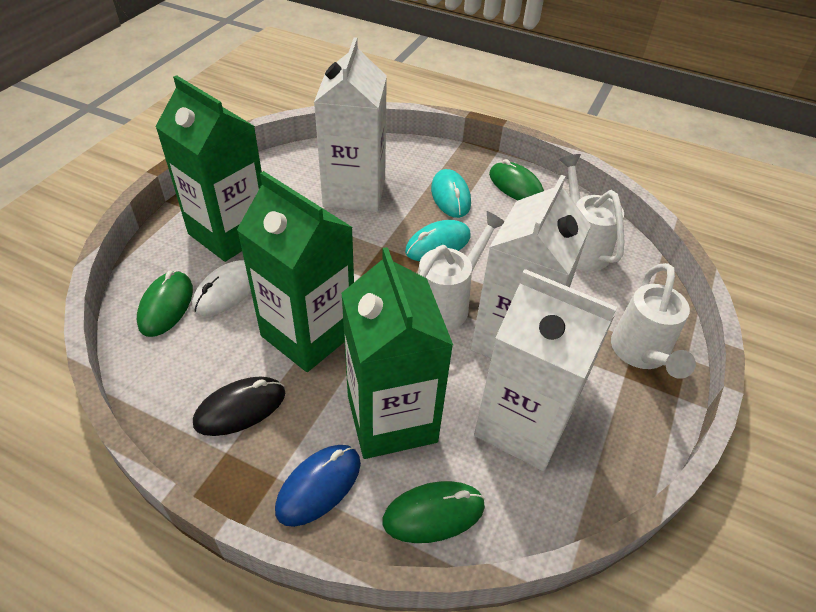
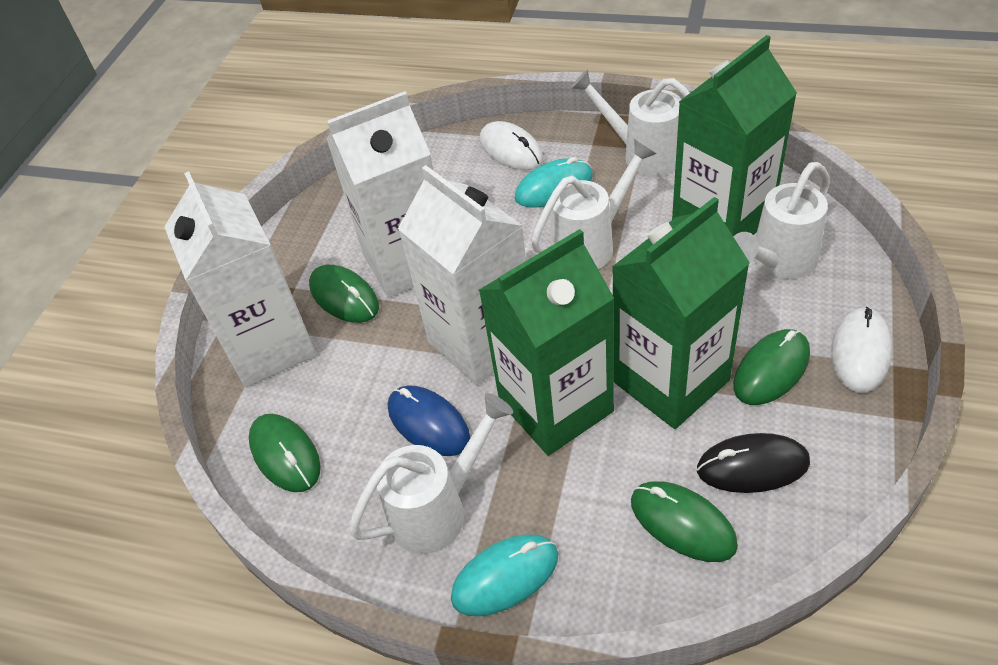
green mouse: [137,271,193,337] [382,481,485,543] [489,159,544,200] = 3 -> [249,414,321,492] [309,265,379,323] [631,481,738,562] [733,329,810,405] = 4
white mouse: [192,260,251,316] = 1 -> [480,121,543,170] [831,307,892,393] = 2
white watering can: [418,211,504,330] [559,154,624,271] [611,263,696,379] = 3 -> [349,393,513,554] [531,139,657,269] [571,69,690,176] [734,162,830,279] = 4

